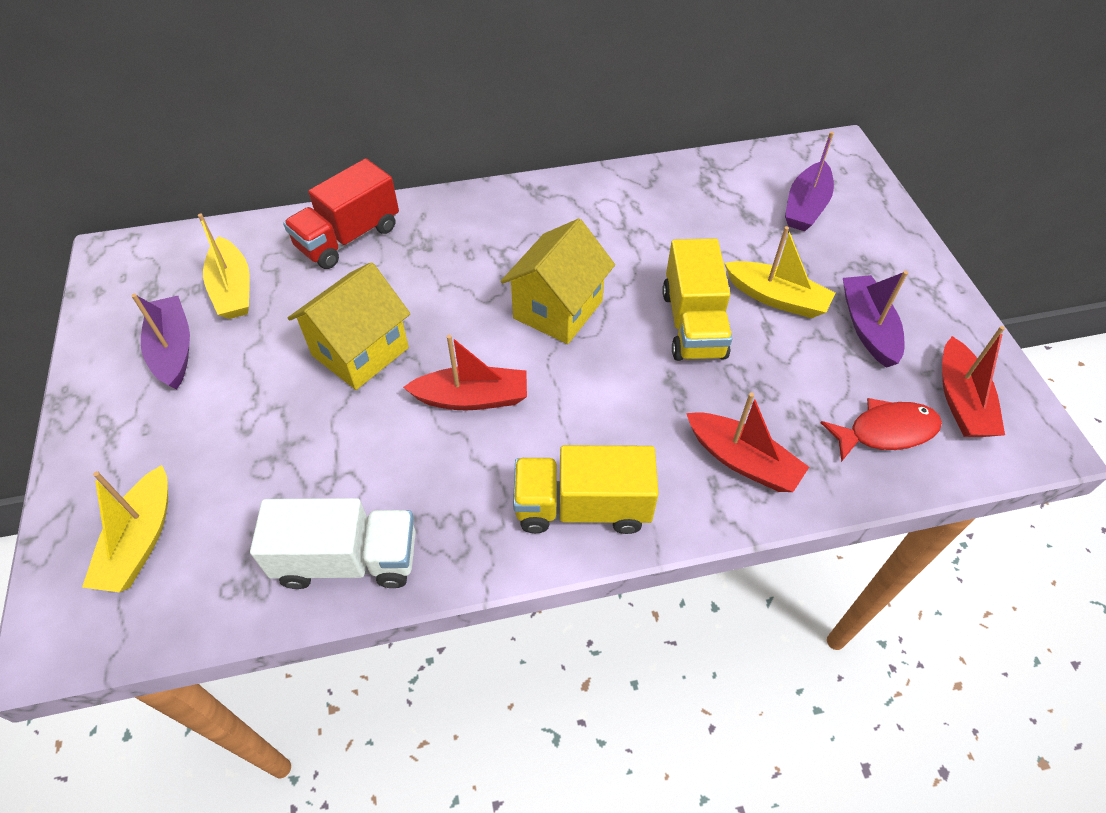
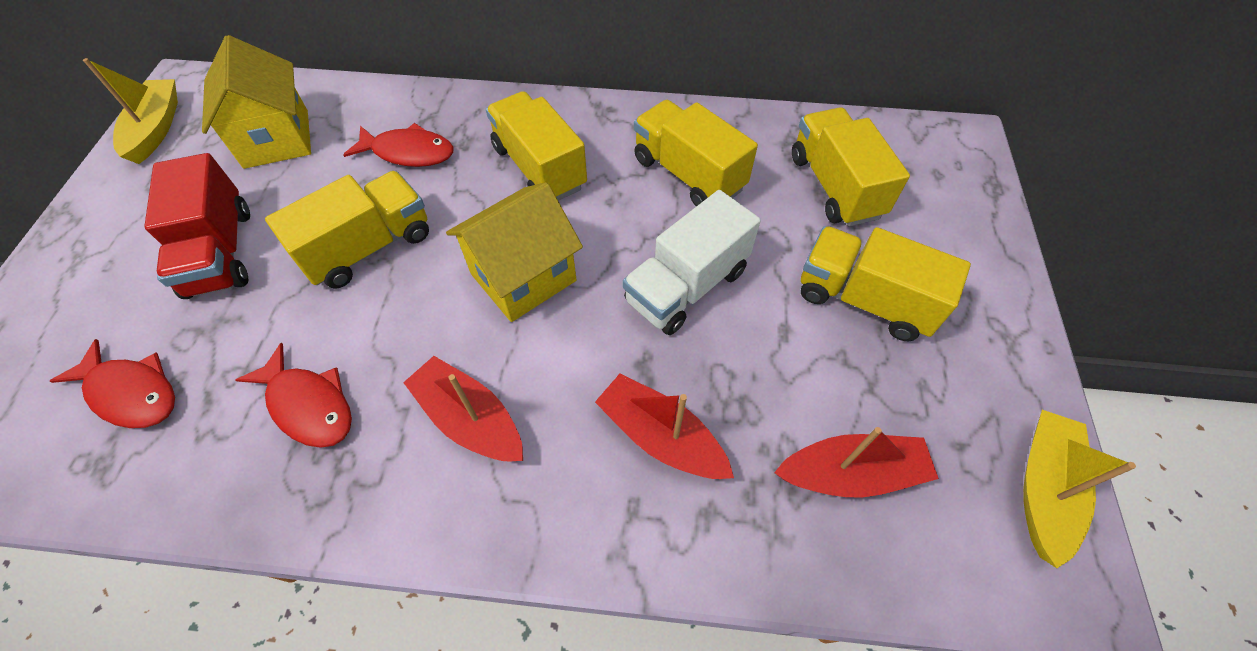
purple boat: [131,294,190,389] [785,131,834,231] [843,271,908,368] = 3 -> none = 0
red fish: [821,398,942,462] = 1 -> [50,339,175,428] [236,343,352,448] [343,123,454,167] = 3
yellow boat: [82,465,168,592] [198,214,250,319] [724,226,835,318] = 3 -> [83,58,178,164] [1023,410,1136,568] = 2
yellow truck: [513,445,659,534] [662,238,733,361] = 2 -> [265,171,429,289] [486,91,587,201] [634,100,758,206] [792,107,910,226] [801,226,971,341] = 5

